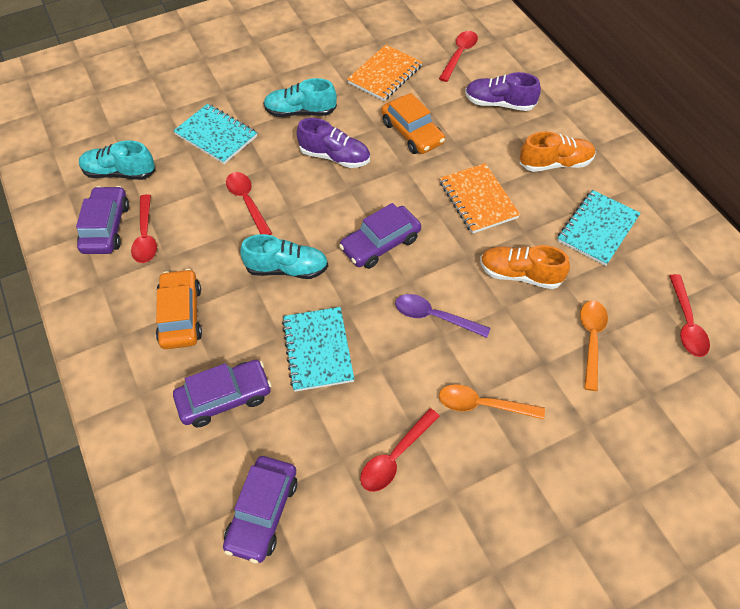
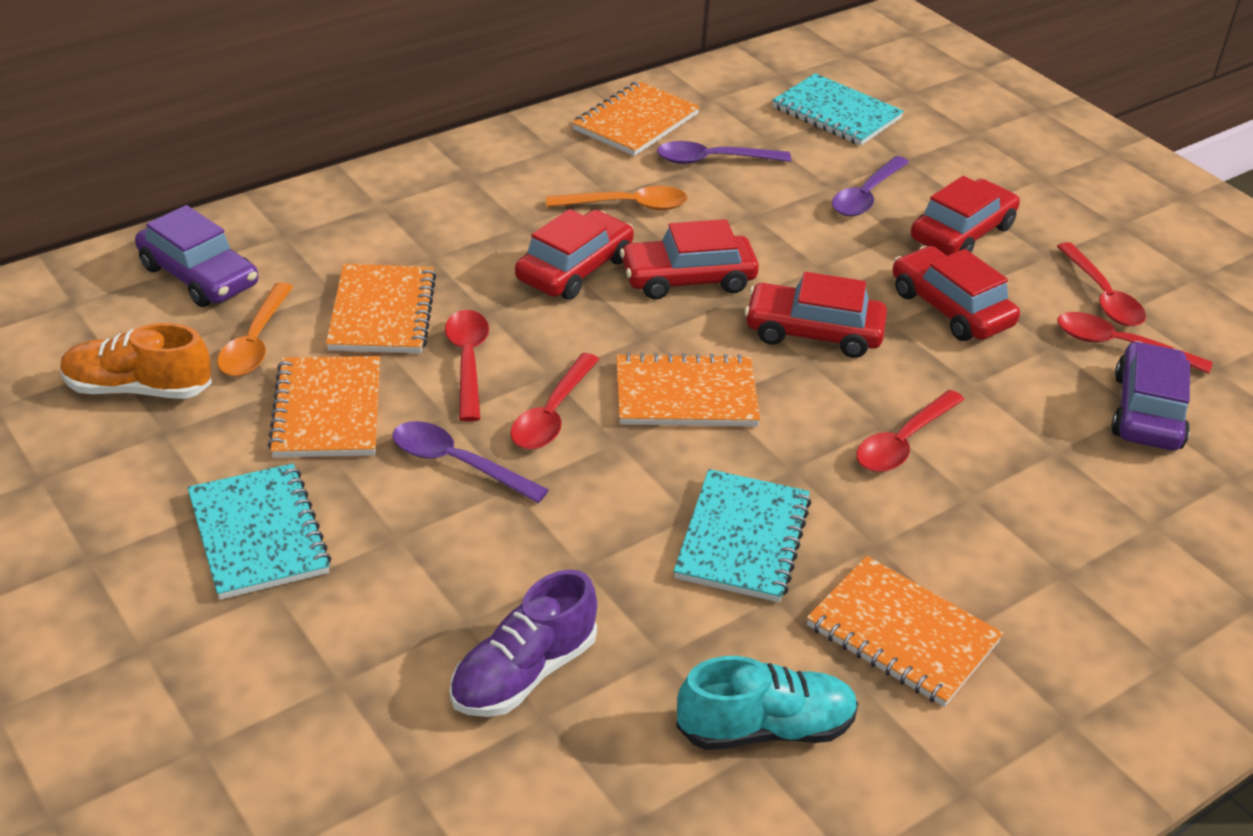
orange car: [156,269,202,349] [381,93,445,154] = 2 -> none = 0
orange notebook: [347,45,422,101] [440,163,520,234] = 2 -> [268,356,380,458] [326,264,436,353] [572,81,700,156] [616,353,760,426] [807,556,1003,707] = 5
orange shoe: [480,245,570,289] [519,132,596,172] = 2 -> [60,323,212,399] = 1
purple car: [76,186,129,254] [173,360,272,428] [223,456,297,563] [339,203,421,269] = 4 -> [135,205,258,307] [1111,341,1190,450] = 2
purple shoe: [296,118,370,168] [465,72,541,111] = 2 -> [450,569,597,717] = 1
purple spoon: [395,294,491,338] = 1 -> [393,421,549,503] [657,141,791,164] [832,156,909,216] = 3
red car: none = 0 -> [515,209,634,300] [620,219,759,300] [745,272,887,358] [892,246,1020,341] [911,176,1020,256] = 5
turquoise shoe: [79,140,155,180] [240,234,328,279] [263,78,337,117] = 3 -> [676,656,858,750] = 1

